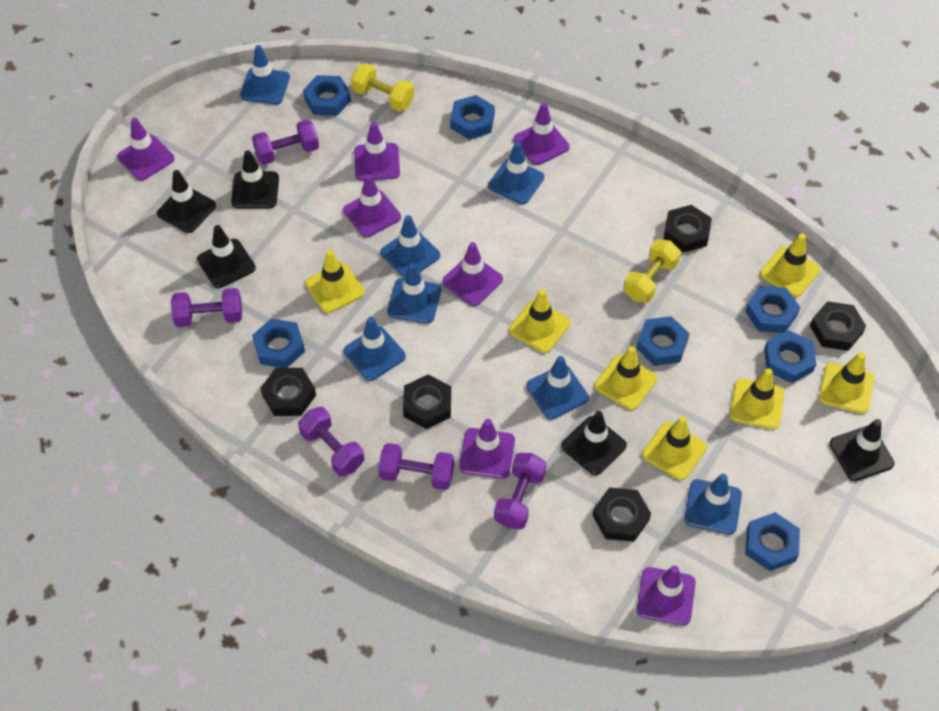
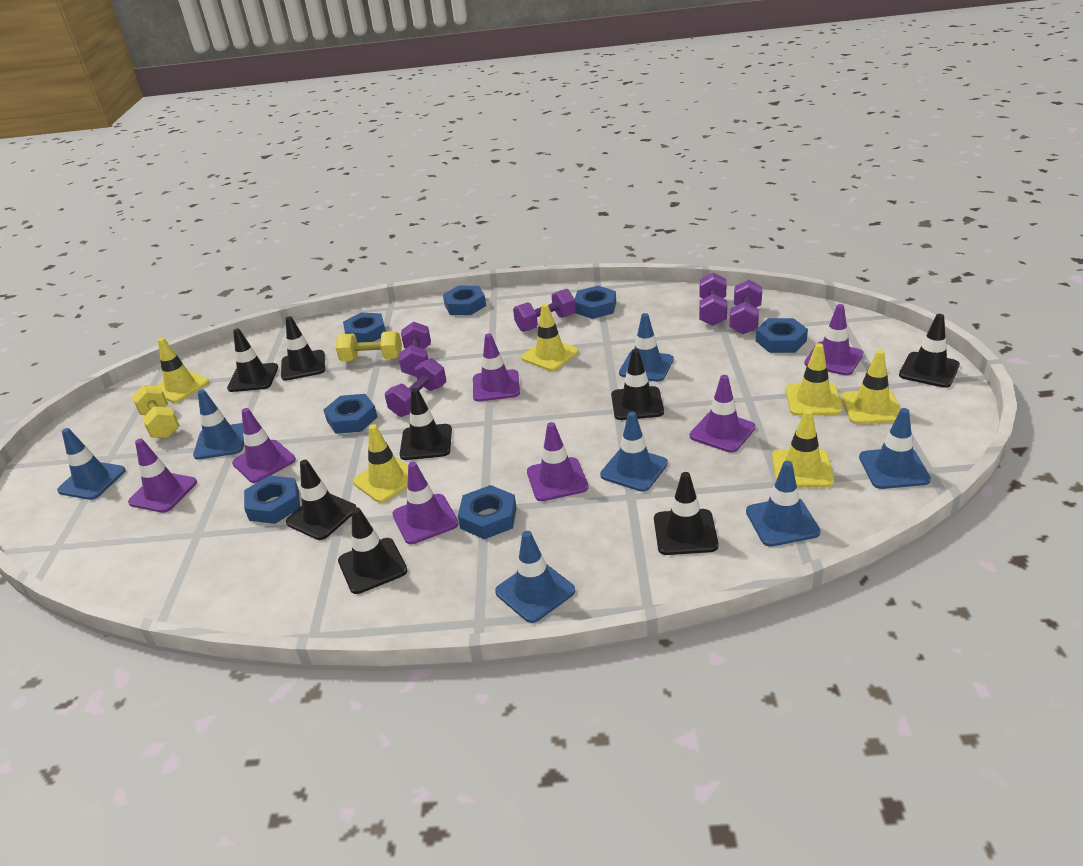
black nut: [260,368,316,416] [403,375,451,429] [593,487,651,542] [663,205,712,253] [810,301,866,351] = 5 -> none = 0
black traffic cone: [157,170,216,233] [197,225,256,288] [231,150,279,208] [561,411,627,475] [830,419,894,481] = 5 -> [227,328,278,392] [281,316,325,381] [286,460,357,540] [338,508,408,594] [400,388,452,460] [611,349,664,420] [654,472,719,555] [899,314,960,388] = 8
yellow traffic cone: [305,250,365,313] [509,289,570,353] [594,346,657,410] [642,416,707,480] [730,368,784,429] [760,233,820,297] [819,352,874,414] = 7 -> [156,338,209,403] [353,424,408,503] [521,304,579,371] [772,409,834,487] [786,343,843,416] [841,350,901,424] = 6

